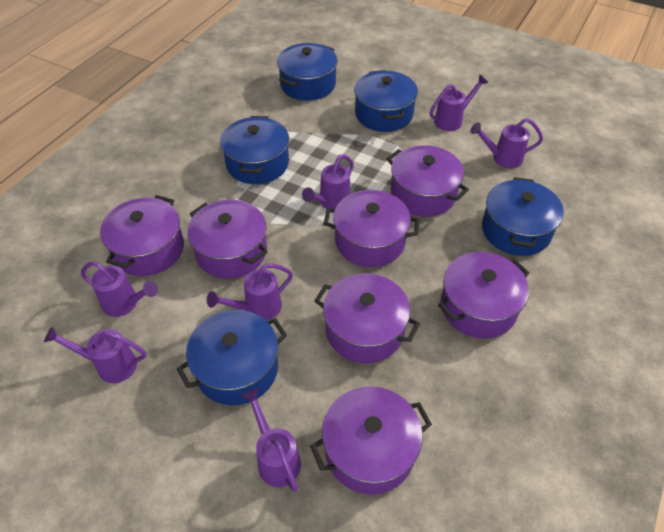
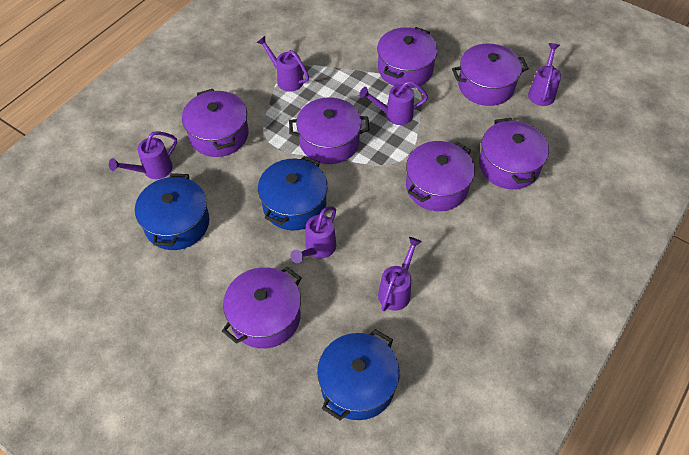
blue pot: [177,310,287,405] [220,116,289,184] [277,43,338,101] [354,70,418,132] [482,177,564,256] = 5 -> [135,173,209,250] [258,156,328,230] [317,329,400,421] = 3
purple watering can: [44,327,147,383] [81,261,158,317] [207,264,293,320] [242,388,301,492] [302,154,354,209] [430,75,488,131] [470,118,543,169] = 7 -> [109,131,177,179] [256,36,309,92] [290,206,336,263] [359,81,428,125] [378,237,422,311] [528,43,561,106] = 6

